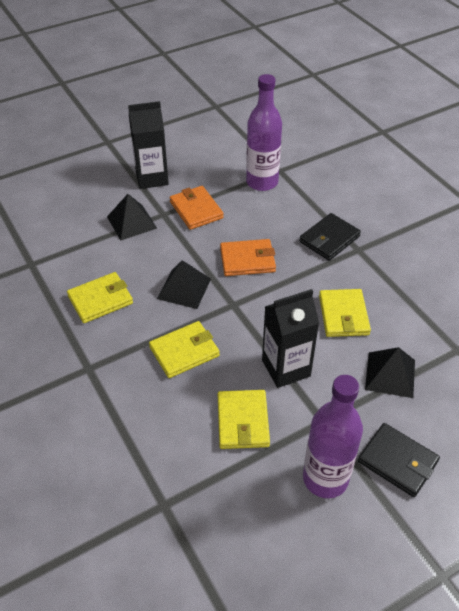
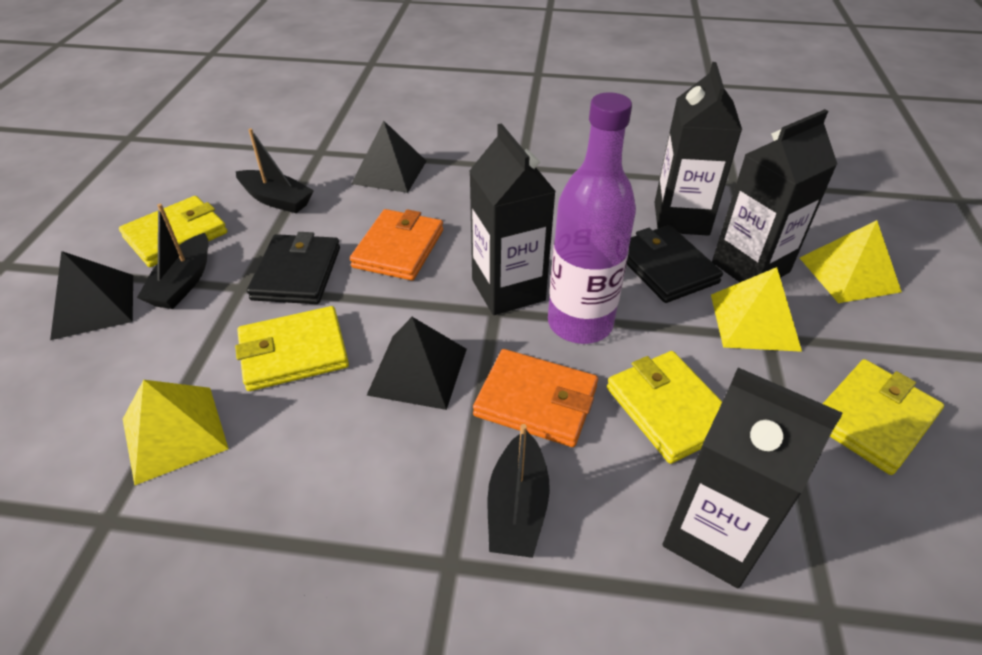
black boat: none = 0 -> [137,204,208,309] [236,128,314,213] [487,424,550,558] = 3
black carton: [128,101,169,189] [262,289,319,388] = 2 -> [469,123,556,315] [655,62,742,236] [663,368,842,588] [712,109,837,282] = 4
purple bottle: [246,74,282,191] [303,375,363,498] = 2 -> [548,92,636,344] = 1
yellow pyramid: none = 0 -> [123,380,229,486] [711,267,802,352] [800,220,902,303] = 3

